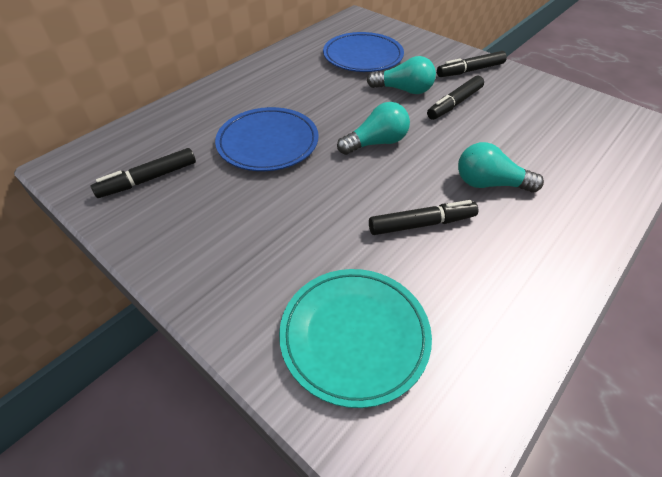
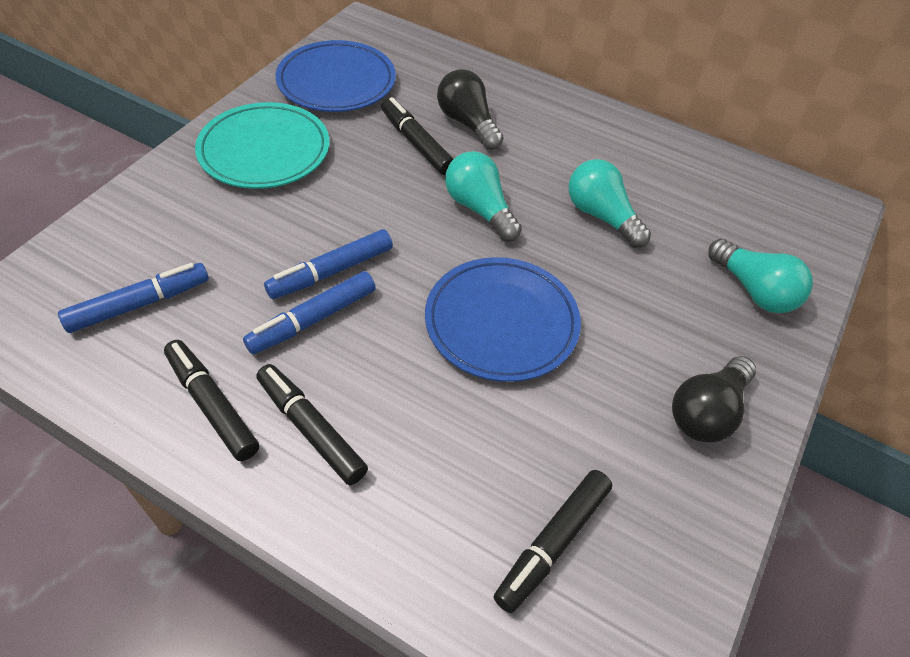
black light bulb: none = 0 -> [437,69,504,150] [672,356,756,443] = 2
blue marker: none = 0 -> [58,263,209,333] [243,271,376,355] [264,229,393,299] = 3

